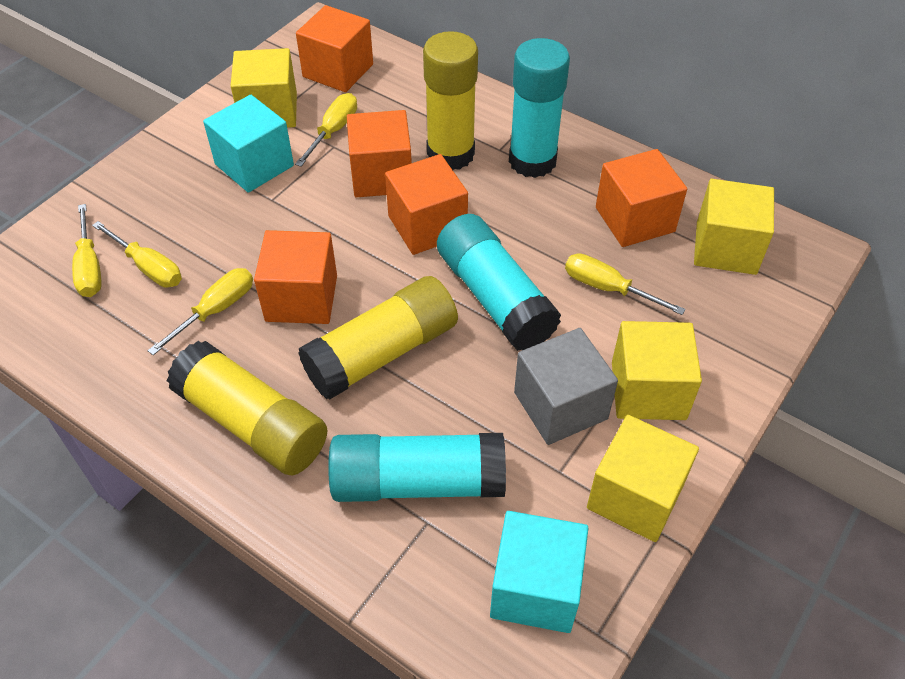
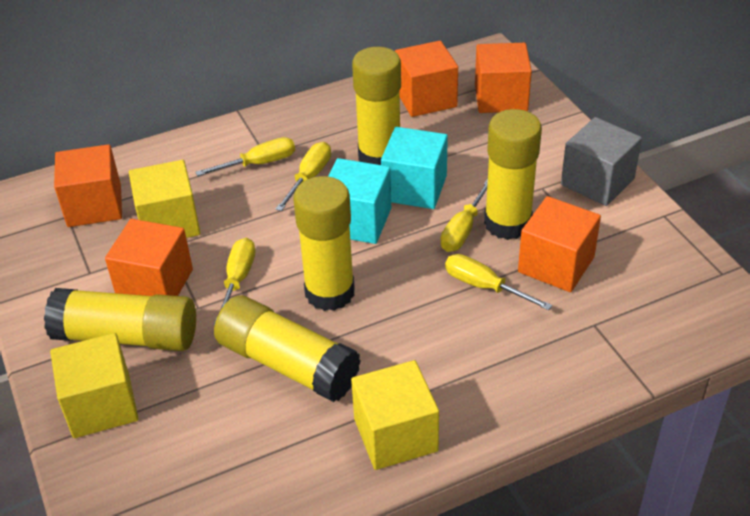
turquoise glue stick: [328,433,506,502] [437,214,561,351] [509,38,570,178] = 3 -> none = 0
yellow cube: [231,48,297,128] [587,415,699,542] [612,321,702,420] [694,179,774,275] = 4 -> [50,333,139,438] [129,160,200,238] [351,360,439,470] = 3
yellow glue stick: [167,341,328,476] [298,276,458,400] [423,31,478,170] = 3 -> [44,288,196,351] [214,295,361,402] [293,176,355,311] [352,47,401,165] [484,109,542,240] = 5

